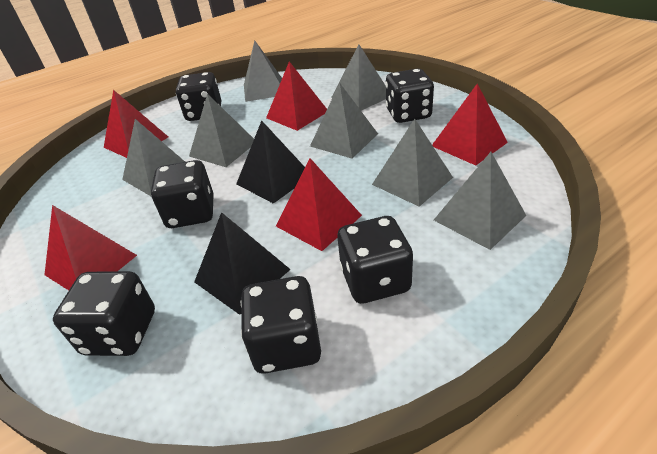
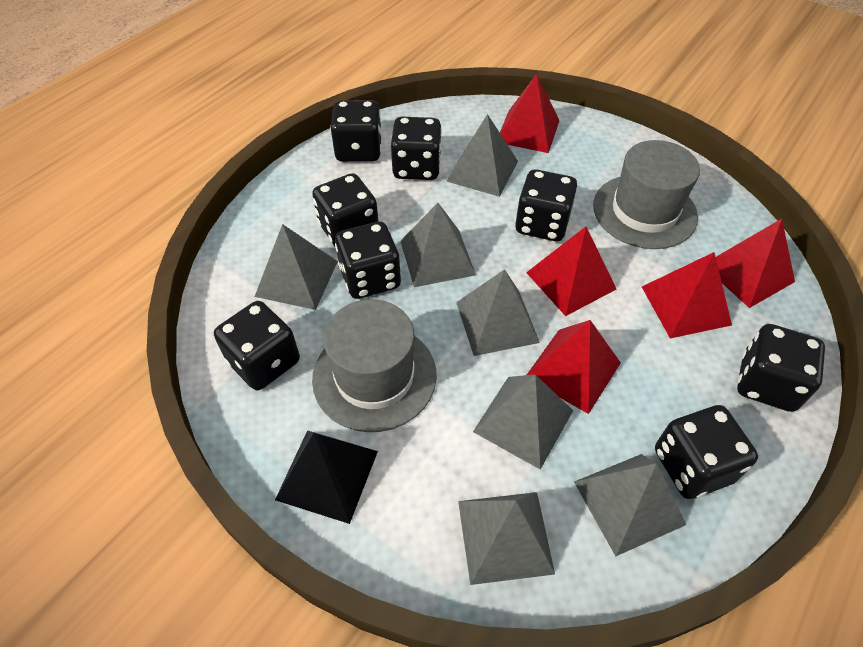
black dice: [53,271,155,356] [151,160,214,228] [176,72,221,121] [241,276,321,374] [337,216,413,304] [385,69,434,123] = 6 -> [214,301,300,390] [312,173,379,246] [330,100,382,162] [335,221,401,299] [391,117,442,180] [515,169,577,241] [655,405,758,499] [737,324,825,412] = 8
black pyramid: [194,212,291,315] [236,121,305,204] = 2 -> [275,430,378,524] = 1
grey hat: none = 0 -> [312,299,437,432] [593,140,700,249] = 2

